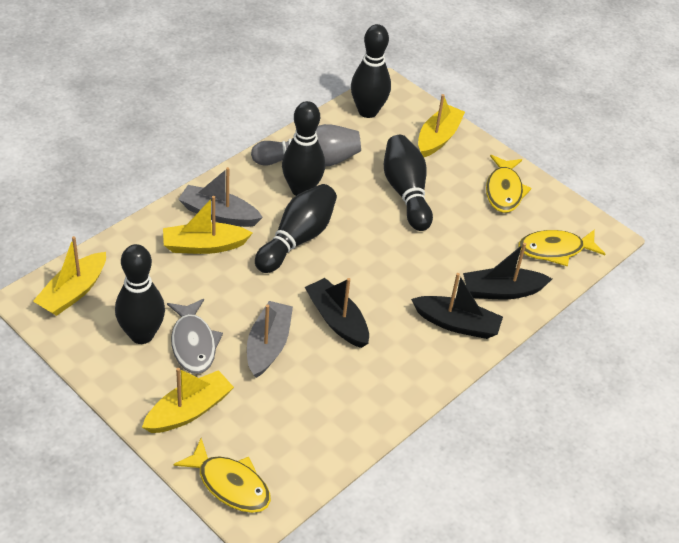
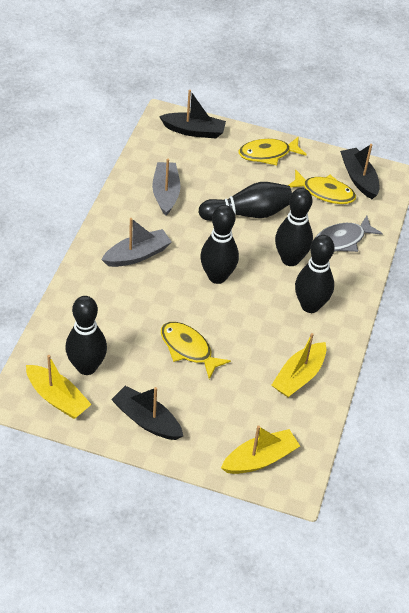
grey bowling pin: [251,124,361,166] = 1 -> none = 0
yellow boat: [33,236,106,316] [142,368,234,433] [163,196,253,254] [418,94,465,157] = 4 -> [26,355,92,419] [221,425,300,474] [272,333,326,397] = 3

